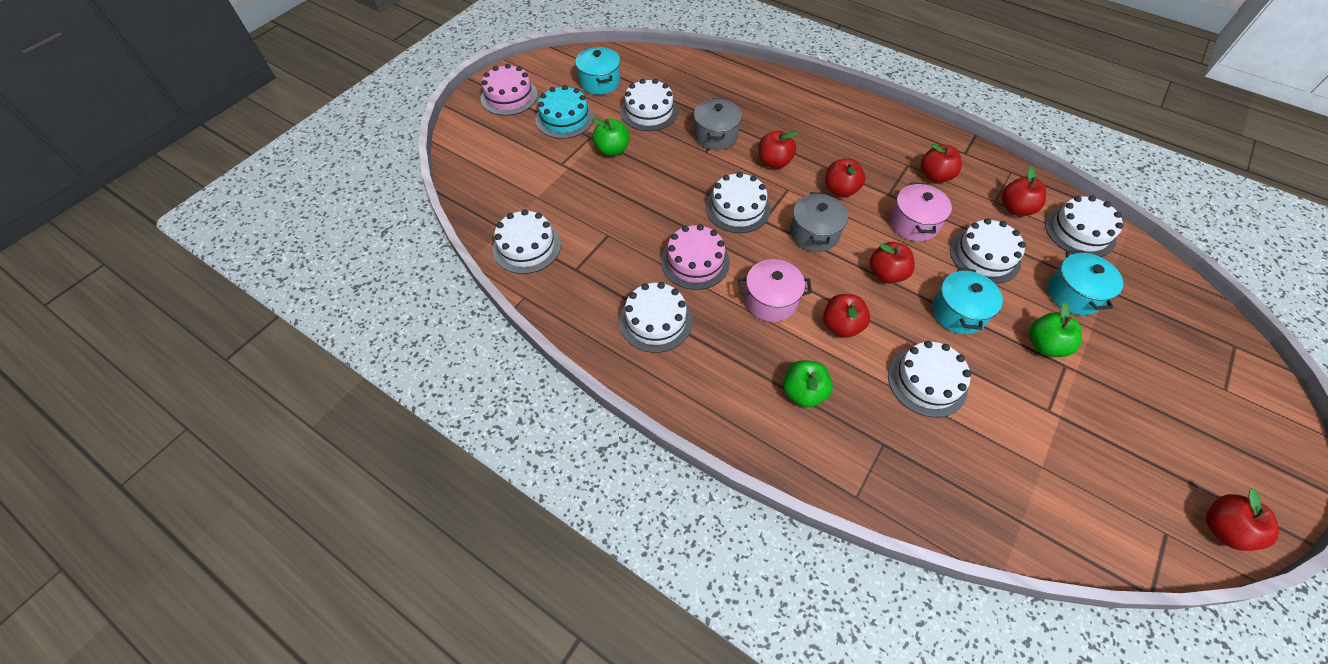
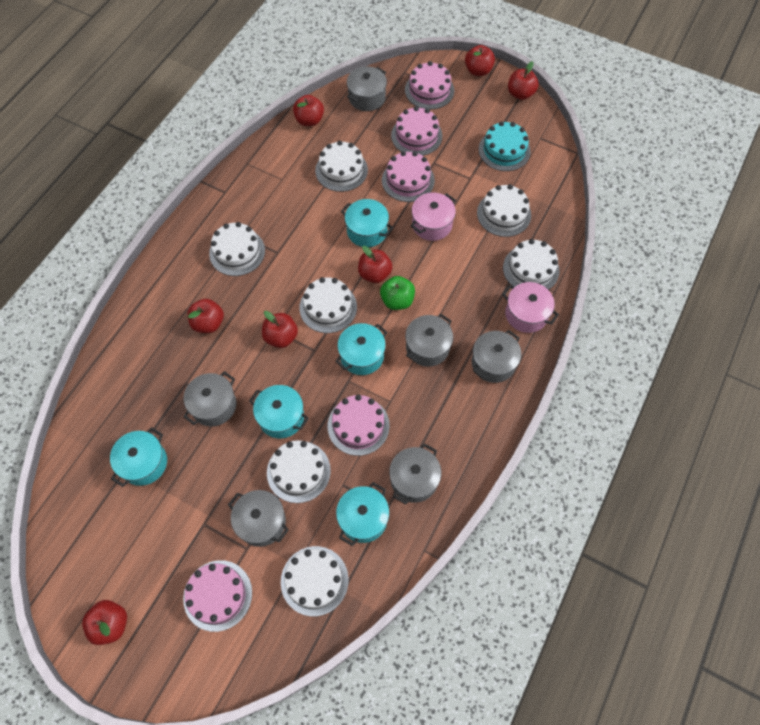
green apple: [592,118,629,156] [783,360,833,408] [1029,302,1082,357] = 3 -> [380,276,415,310] = 1
grey pot: [694,98,742,150] [790,192,848,252] = 2 -> [183,371,236,427] [228,490,289,547] [347,67,387,111] [389,443,441,505] [405,314,453,367] [472,330,521,383] = 6
pink cake: [481,64,538,116] [661,224,730,290] = 2 -> [183,560,252,632] [328,394,390,456] [382,151,435,202] [391,106,442,156] [405,61,454,109] = 5
turquoise pot: [575,47,620,95] [932,268,1003,334] [1047,250,1123,315] = 3 -> [110,427,167,487] [249,385,309,438] [335,323,387,375] [336,482,389,546] [341,199,393,247] = 5

